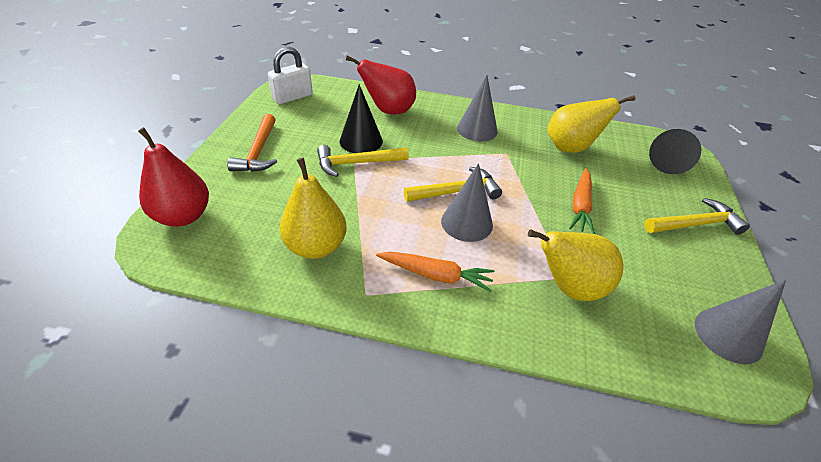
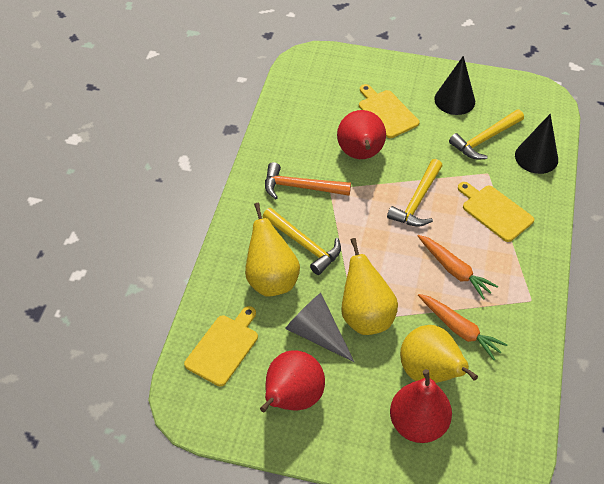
grey cone: [441,163,493,242] [457,75,498,142] [695,280,786,364] = 3 -> [285,293,354,362] = 1
red pear: [138,127,209,227] [346,55,416,114] = 2 -> [260,350,325,412] [337,110,386,159] [390,369,452,443] = 3
white padlock: [268,47,313,104] = 1 -> none = 0
yellow cutting board: none = 0 -> [184,306,258,386] [359,84,419,138] [458,182,534,242] = 3

